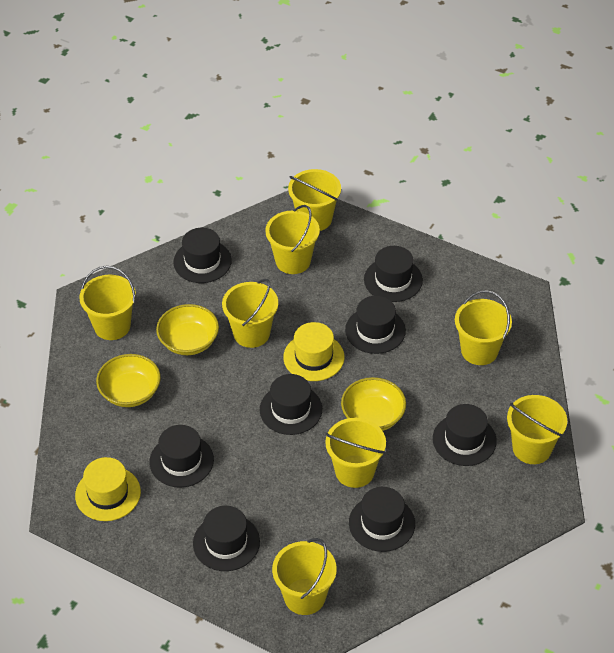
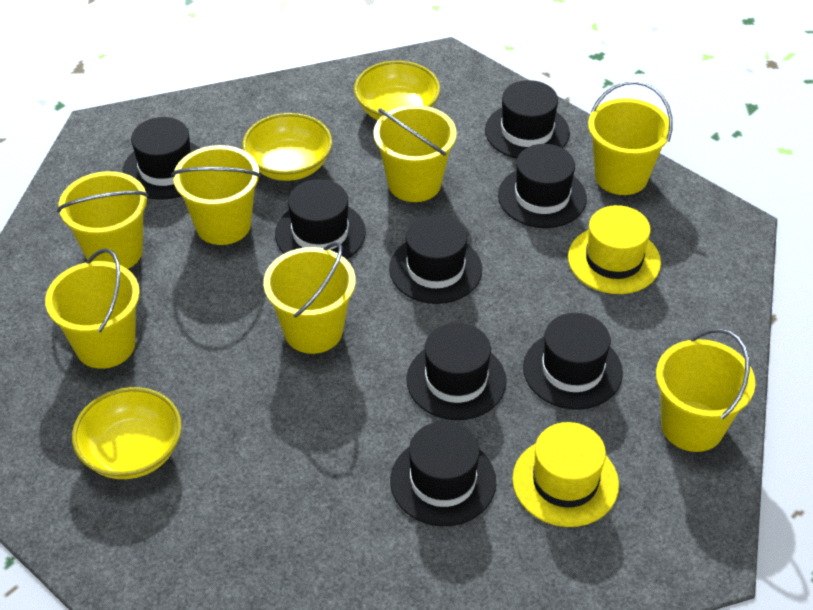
yellow bucket: [79,266,136,340] [222,279,278,348] [265,205,320,274] [272,538,337,615] [288,169,341,231] [325,418,386,488] [455,290,512,365] [507,395,567,464] = 8 -> [45,248,140,369] [57,171,148,269] [171,145,261,245] [263,242,356,354] [373,105,457,202] [588,81,673,195] [656,328,755,452] = 7

